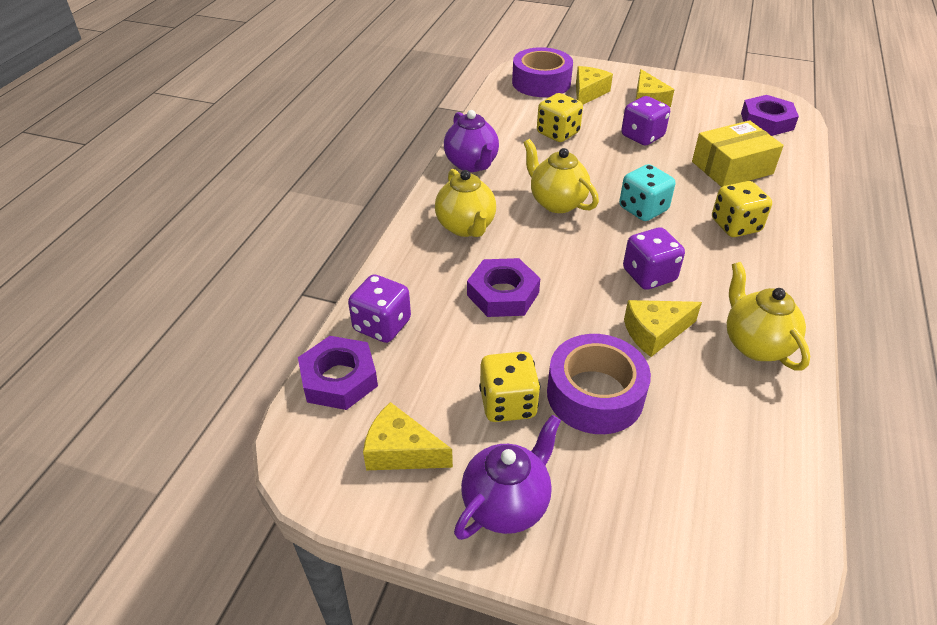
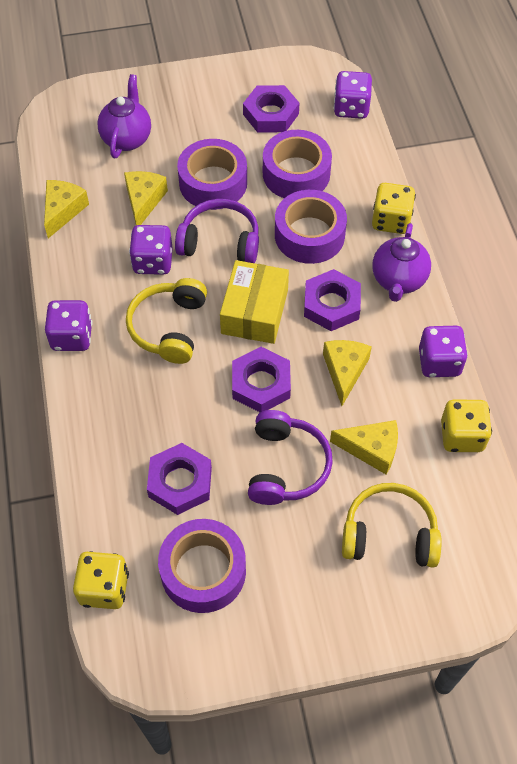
purple dice: [348,274,411,343] [621,96,670,146] [623,227,685,290] = 3 -> [45,300,93,351] [129,225,173,275] [334,71,372,119] [419,326,468,377] = 4
purple headphones: none = 0 -> [175,199,259,263] [248,410,333,505] = 2
purple nut: [298,336,378,410] [467,258,540,317] [741,95,799,136] = 3 -> [147,443,212,515] [232,347,291,412] [243,85,299,133] [304,269,361,331] = 4
purple tape: [512,47,573,97] [547,334,651,434] = 2 -> [158,519,246,613] [177,139,247,210] [263,130,332,198] [275,190,347,264] = 4
turquoise dice: [619,164,675,221] = 1 -> none = 0
yellow headphones: none = 0 -> [126,278,207,364] [342,483,442,568] = 2
yellow teapot: [435,169,496,237] [523,139,599,213] [727,262,810,370] = 3 -> none = 0

